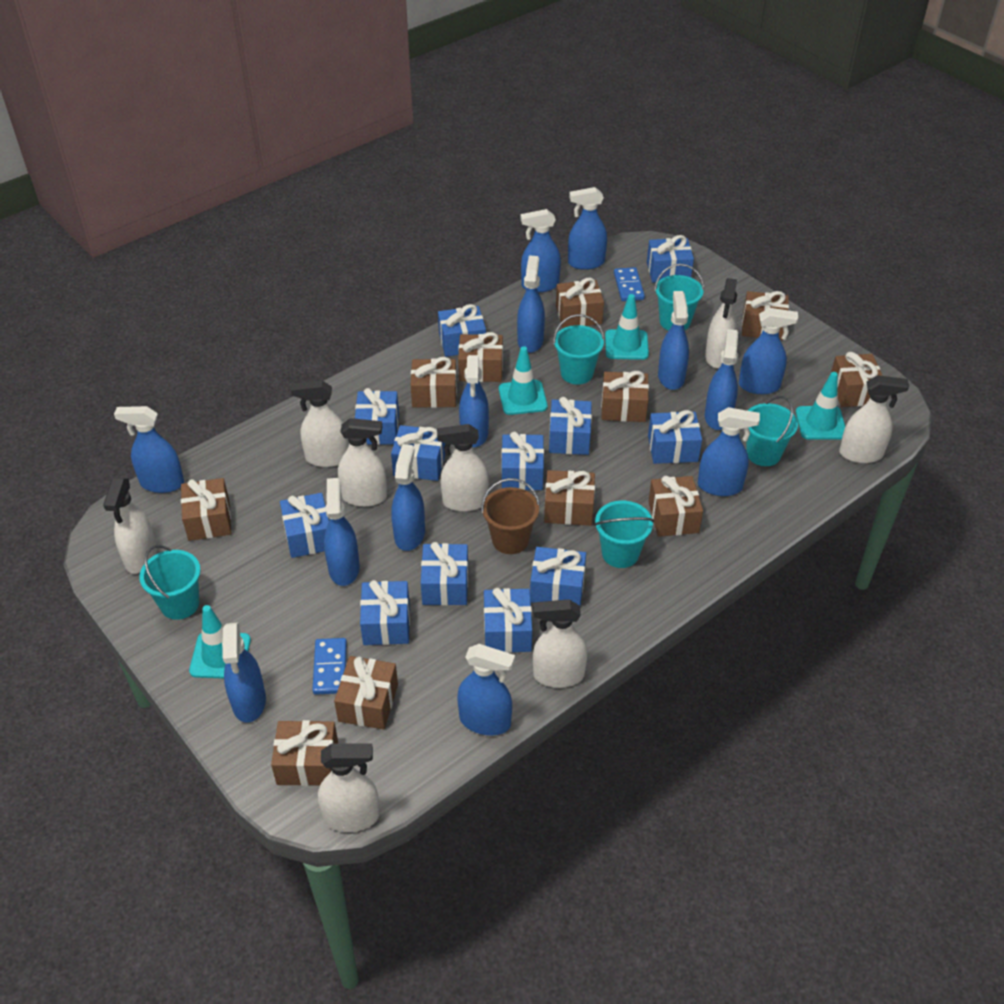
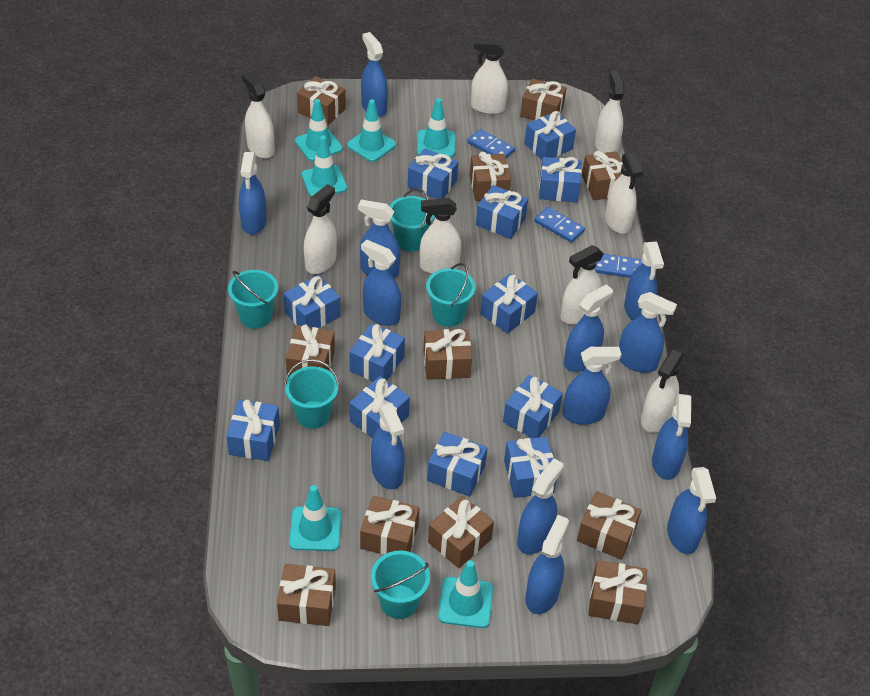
blue domino: [312,638,347,695] [614,267,645,301] = 2 -> [467,129,515,158] [534,207,585,243] [595,254,642,278] = 3
brown bucket: [481,478,540,554] = 1 -> none = 0
turquoise traffic cone: [189,605,251,679] [499,346,547,415] [605,294,649,360] [796,372,845,440] = 4 -> [289,485,341,551] [295,99,343,161] [302,136,347,197] [347,99,396,162] [417,98,455,157] [438,560,493,628] = 6

